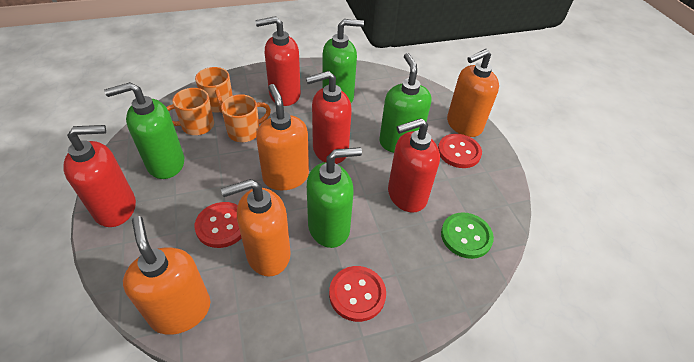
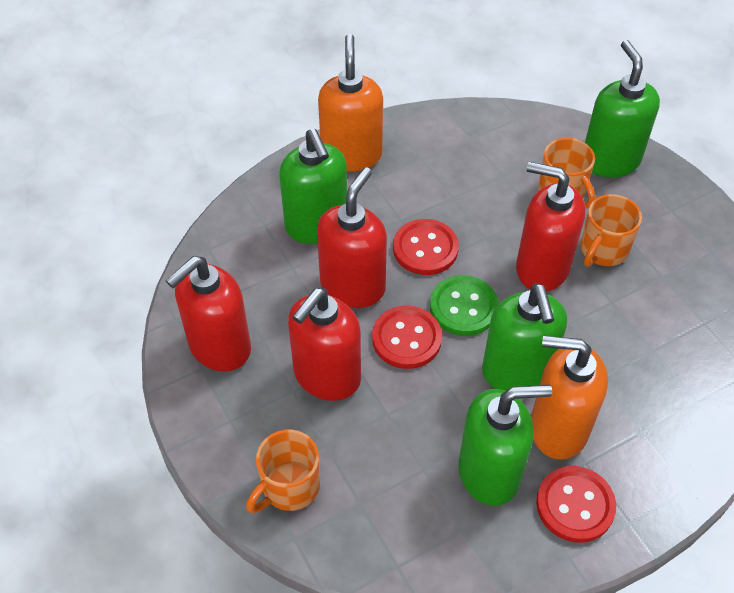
orange soap dispenser: [123,216,210,335] [221,179,290,277] [256,84,309,190] [447,49,499,137] = 4 -> [318,34,383,172] [531,336,608,460] = 2

